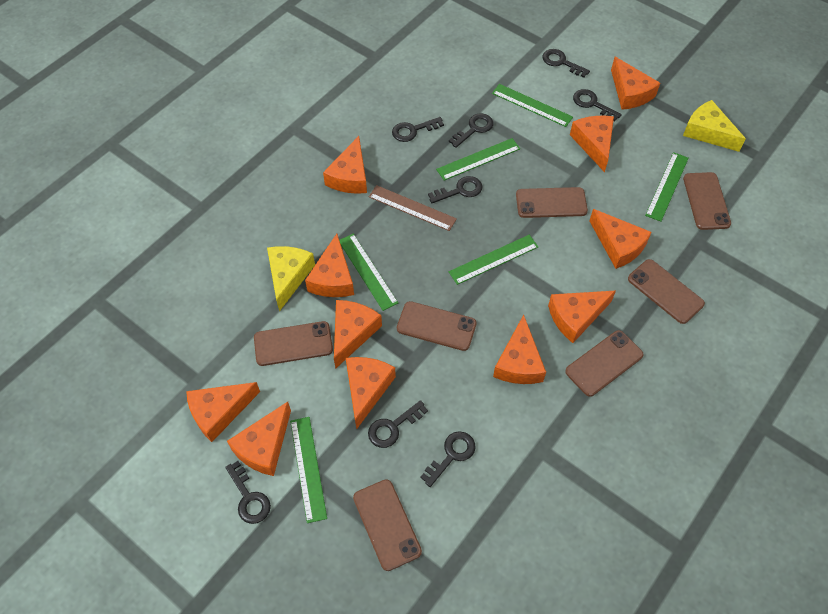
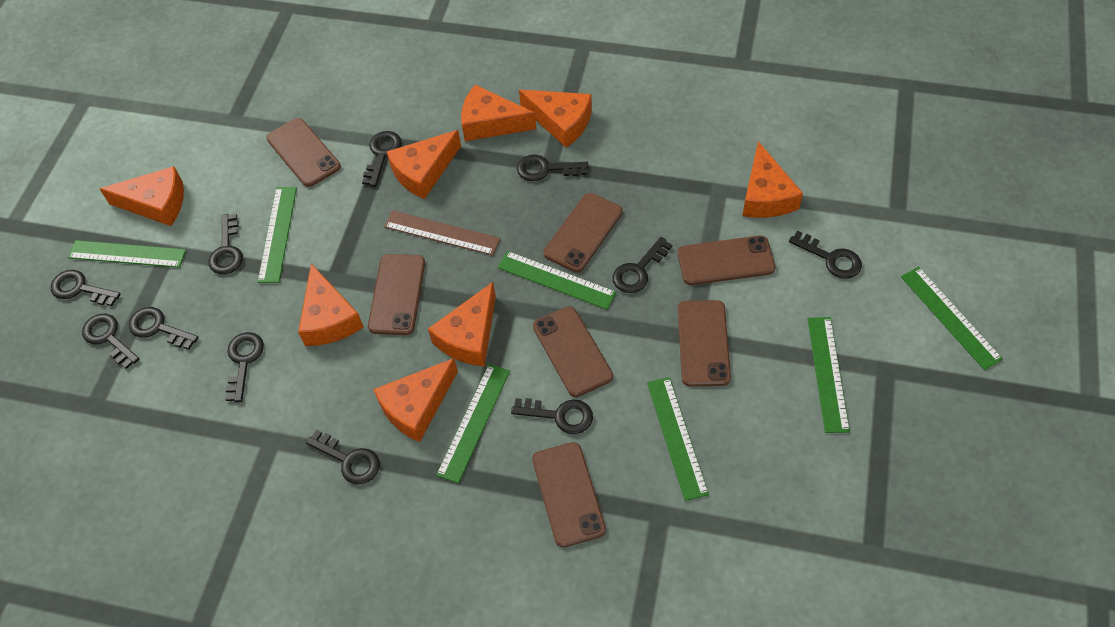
black key: [225,461,271,524] [368,400,428,448] [392,117,444,142] [420,431,476,487] [428,176,482,203] [449,113,493,148] [543,49,590,78] [573,89,622,121] = 8 -> [51,270,121,306] [82,314,139,369] [129,307,199,350] [209,214,243,274] [225,332,264,402] [306,430,380,484] [362,131,402,187] [511,398,593,434] [517,155,588,181] [612,237,672,293] [789,231,862,279] = 11
green ruler: [290,417,327,523] [339,234,398,311] [436,138,520,181] [449,235,538,285] [492,84,573,127] [645,152,689,222] = 6 -> [68,240,186,268] [258,187,297,283] [436,364,510,483] [498,251,617,310] [647,377,709,501] [807,317,850,433] [901,267,1003,370] = 7
orange cheese: [186,382,260,442] [227,402,291,476] [305,234,354,297] [323,136,367,194] [334,300,382,368] [346,357,396,430] [493,315,546,384] [548,291,616,343] [570,116,614,172] [590,209,652,269] [611,57,660,110] = 11 -> [100,166,184,226] [298,264,363,346] [373,358,458,442] [387,130,461,199] [428,282,496,367] [461,85,536,141] [519,90,592,148] [743,141,803,218] = 8
yellow cheese: [267,246,315,312] [683,100,746,152] = 2 -> none = 0

